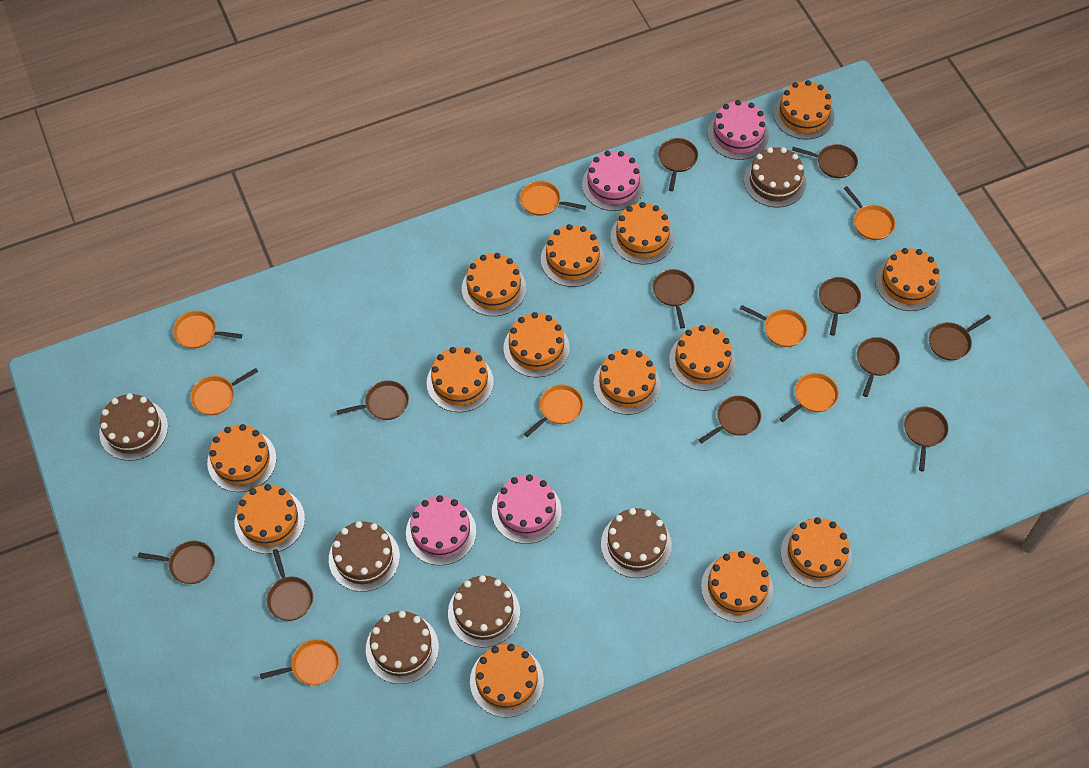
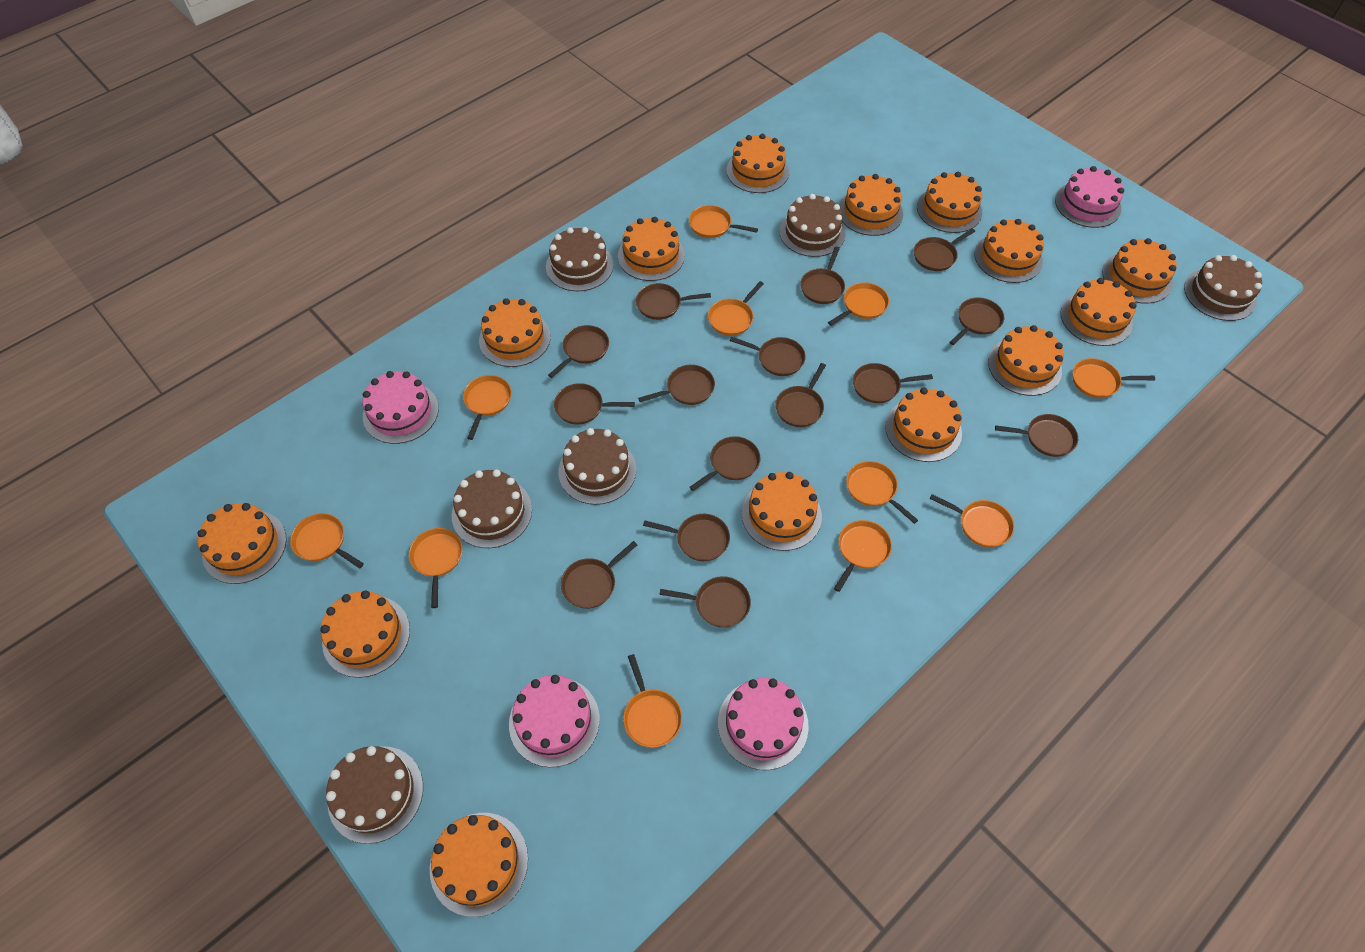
brown pan: [138,541,215,584] [267,549,313,621] [337,381,409,420] [653,269,695,328] [658,138,698,191] [699,396,761,444] [792,144,858,178] [819,277,861,336] [857,337,900,397] [904,407,948,471] [929,315,991,360] = 11 -> [548,325,609,378] [554,383,635,425] [561,541,637,609] [636,283,711,320] [638,365,715,405] [643,514,730,561] [659,576,751,628] [690,436,760,491] [730,337,806,376] [775,363,826,427] [800,246,845,304] [853,363,933,403] [914,228,975,271] [950,297,1004,345] [995,414,1078,457] = 15
orange pan: [173,311,242,349] [190,368,258,415] [260,639,339,685] [520,181,586,216] [524,385,583,437] [740,305,807,347] [779,373,839,422] [844,186,895,240] = 8 -> [290,513,364,568] [409,528,463,608] [463,375,511,440] [623,654,682,748] [689,205,758,238] [708,281,764,336] [828,282,889,326] [834,520,892,592] [846,461,918,524] [930,494,1014,547] [1073,358,1155,398] = 11

